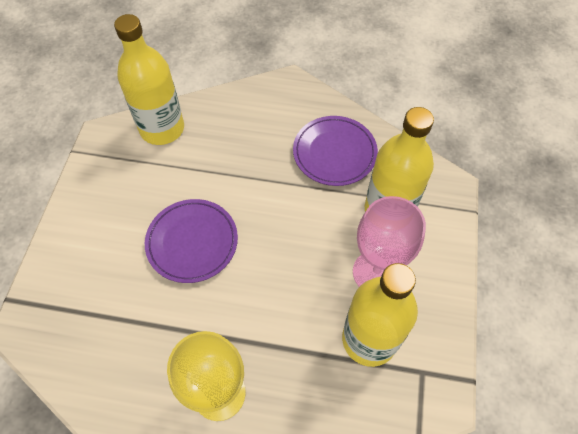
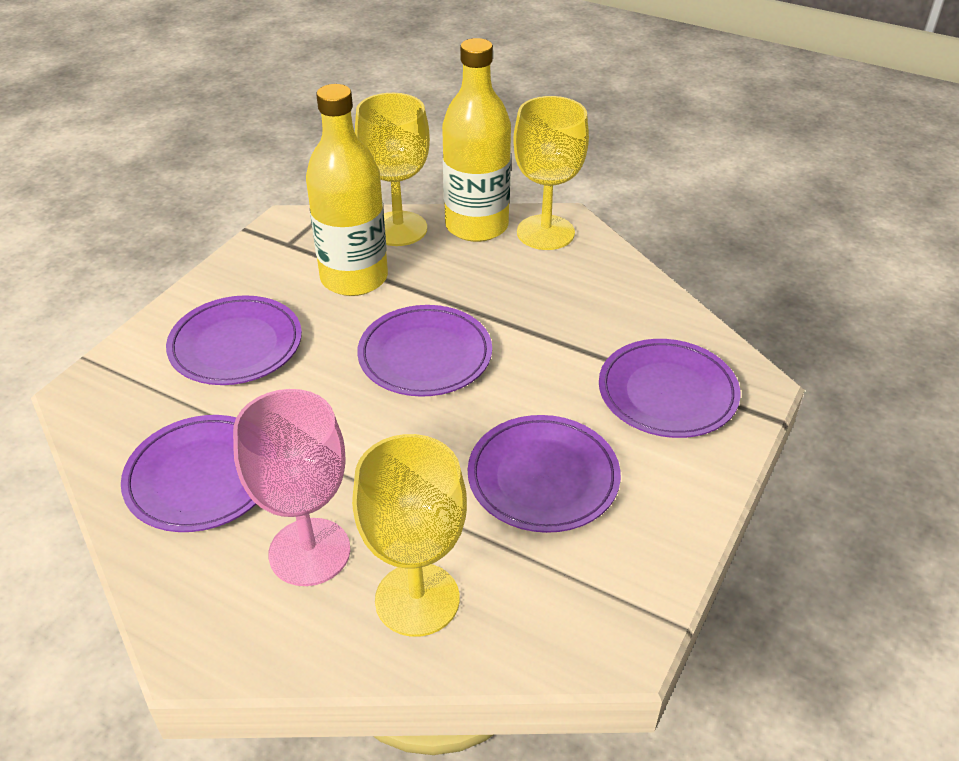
purple plate: [145,199,238,283] [293,116,378,186] = 2 -> [121,415,256,532] [166,295,302,385] [357,305,492,397] [468,415,621,533] [599,339,741,438] = 5
yellow bottle: [114,14,184,145] [342,263,418,367] [365,107,434,212] = 3 -> [306,84,388,296] [442,38,511,242] = 2
yellow goblet: [167,331,246,421] = 1 -> [352,434,467,637] [355,93,430,246] [513,96,589,250] = 3

